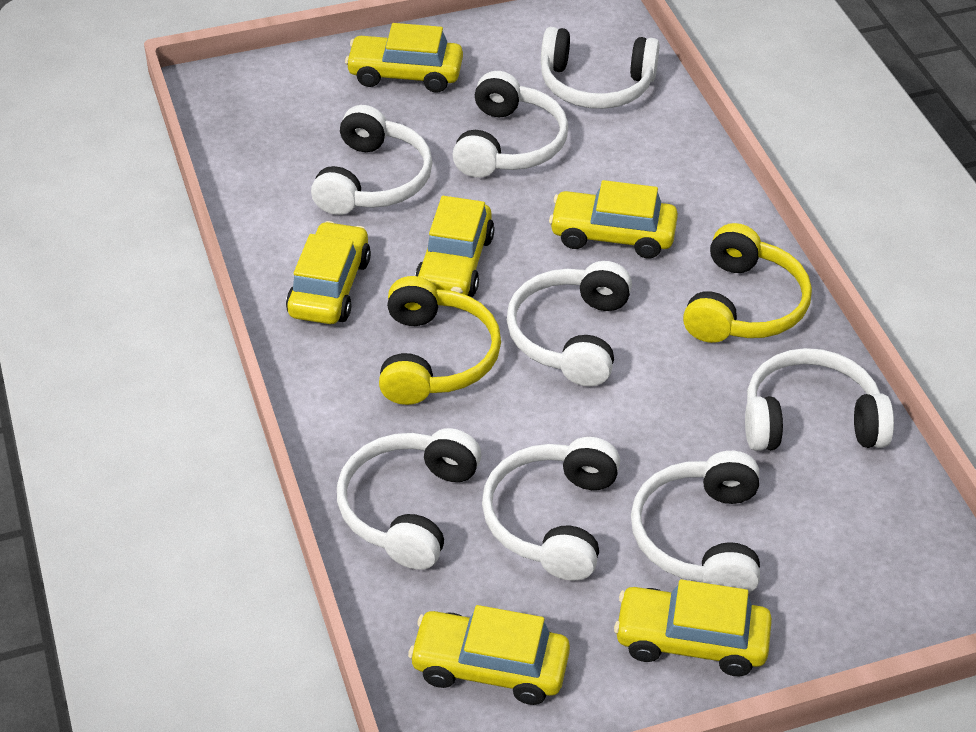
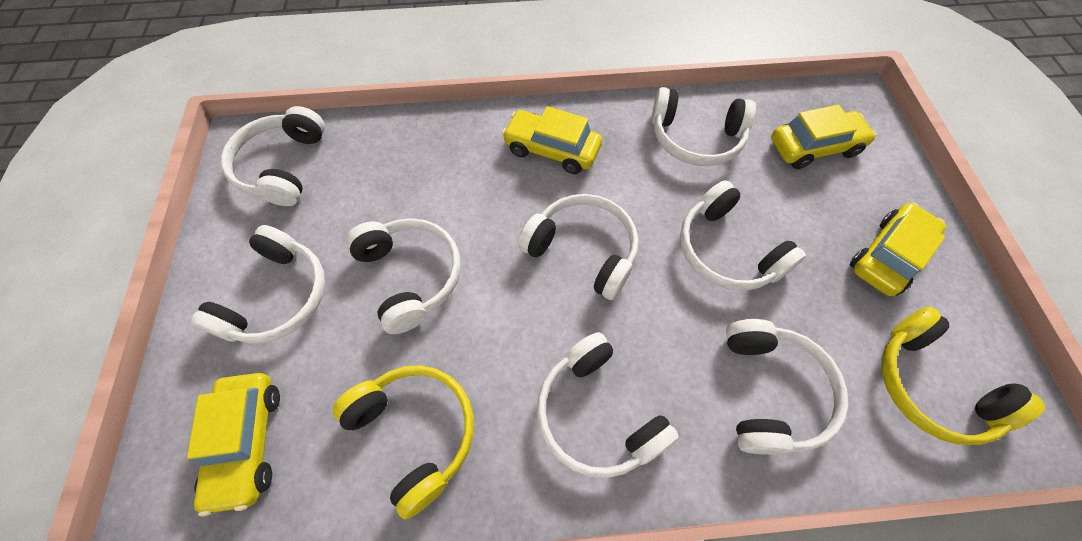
yellow car: [286,221,371,324] [345,23,463,93] [408,605,570,705] [415,196,494,297] [549,180,678,258] [614,579,772,676] = 6 -> [187,373,280,517] [502,106,602,174] [771,105,877,169] [850,203,946,296] = 4

